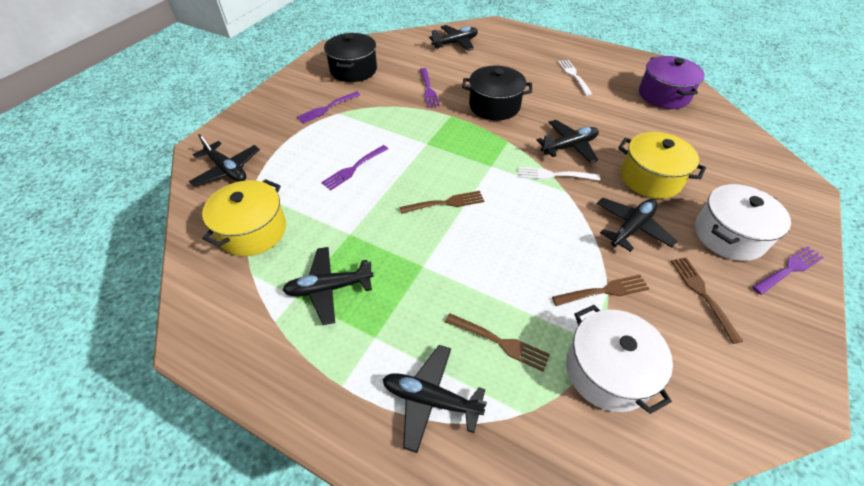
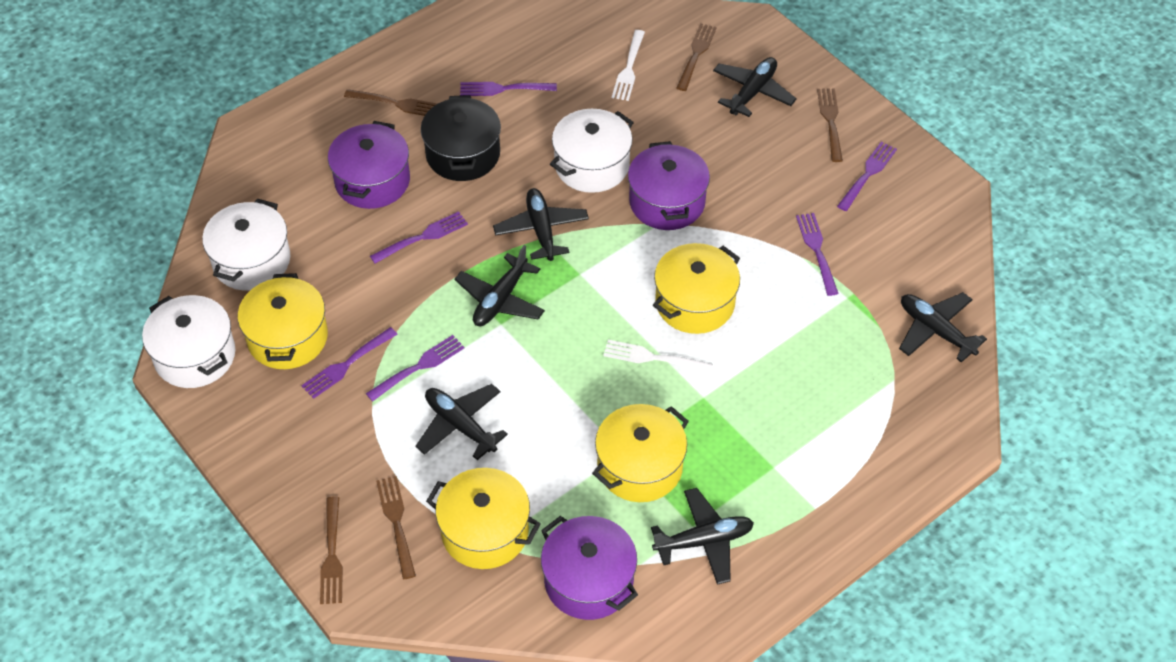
black pot: [324,33,377,82] [462,66,532,120] = 2 -> [421,95,501,181] = 1
brown fork: [399,191,484,214] [445,313,550,372] [552,275,649,306] [671,257,743,344] = 4 -> [320,496,343,604] [344,89,437,116] [376,476,416,579] [676,23,717,91] [817,88,843,162] = 5
purple fork: [297,91,360,124] [321,145,388,190] [420,68,440,107] [752,246,824,295] = 4 -> [301,327,398,399] [366,335,464,401] [370,211,468,264] [460,82,557,96] [796,213,839,296] [837,142,897,211] = 6
purple pot: [639,56,705,109] = 1 -> [328,121,410,209] [541,516,638,620] [628,141,710,230] = 3
white pot: [566,305,673,414] [695,184,791,261] = 2 -> [142,295,235,388] [202,199,290,291] [550,109,634,193] = 3
yellow pot: [202,179,286,256] [618,132,706,199] = 2 -> [238,273,328,369] [426,468,541,569] [592,404,689,502] [653,243,740,334] = 4

